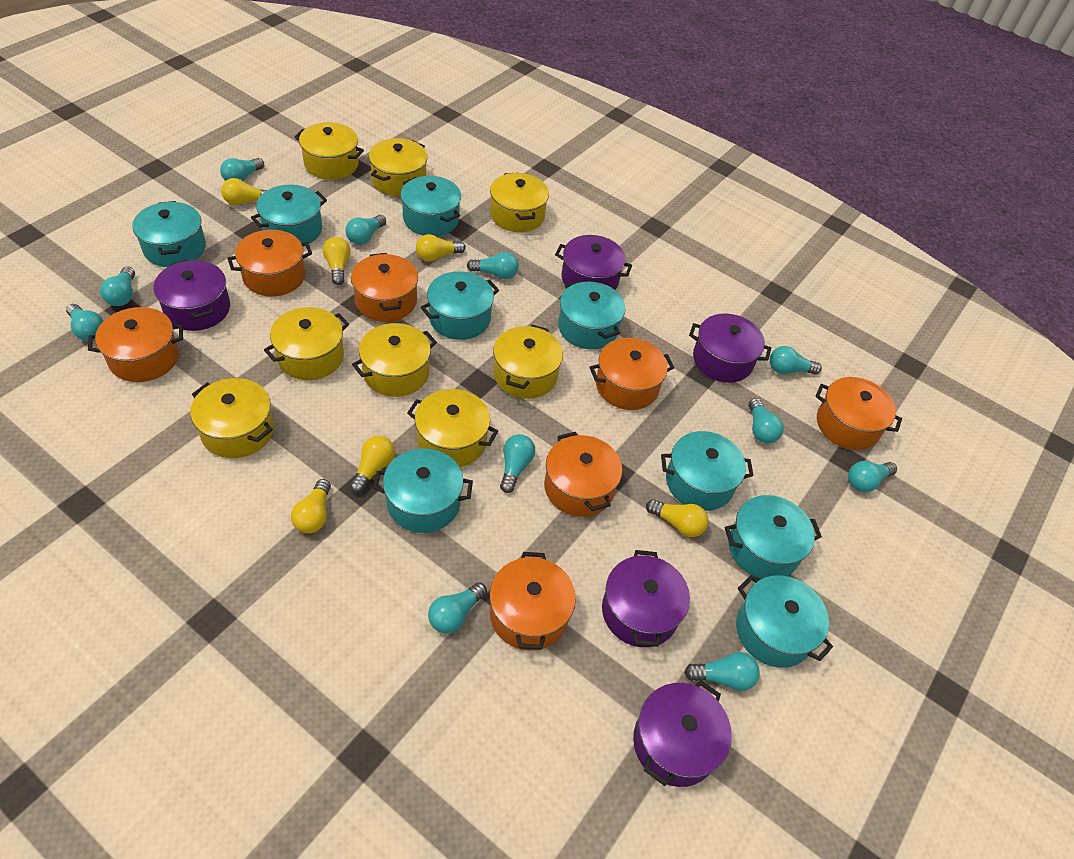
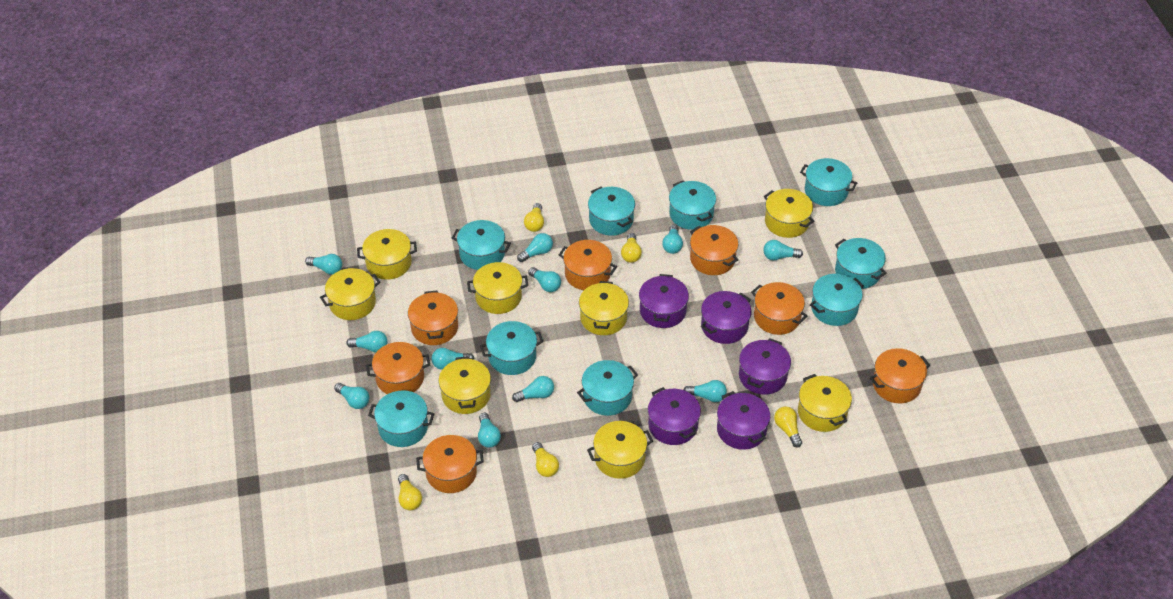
yellow light bulb: [221,178,267,205] [291,479,331,533] [323,237,351,285] [350,436,395,493] [416,234,466,262] [646,499,708,537] = 6 -> [398,474,422,510] [524,203,544,232] [532,442,559,477] [621,233,642,263] [774,406,802,448] = 5

